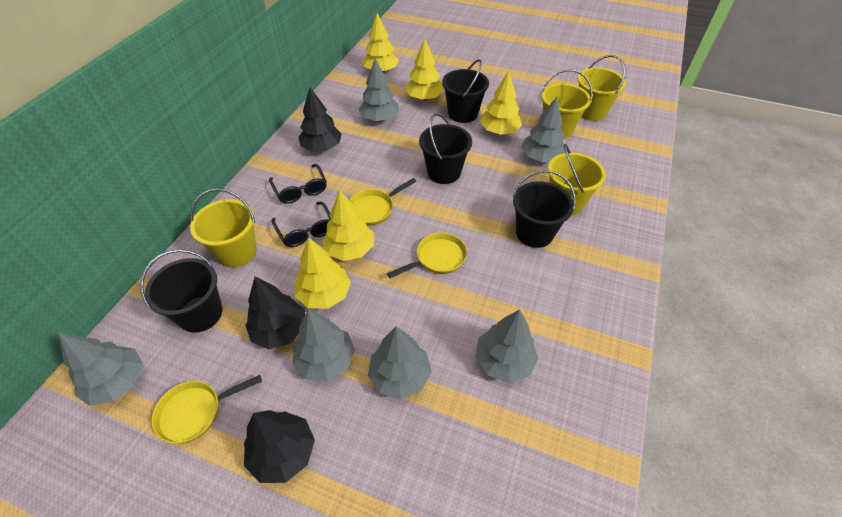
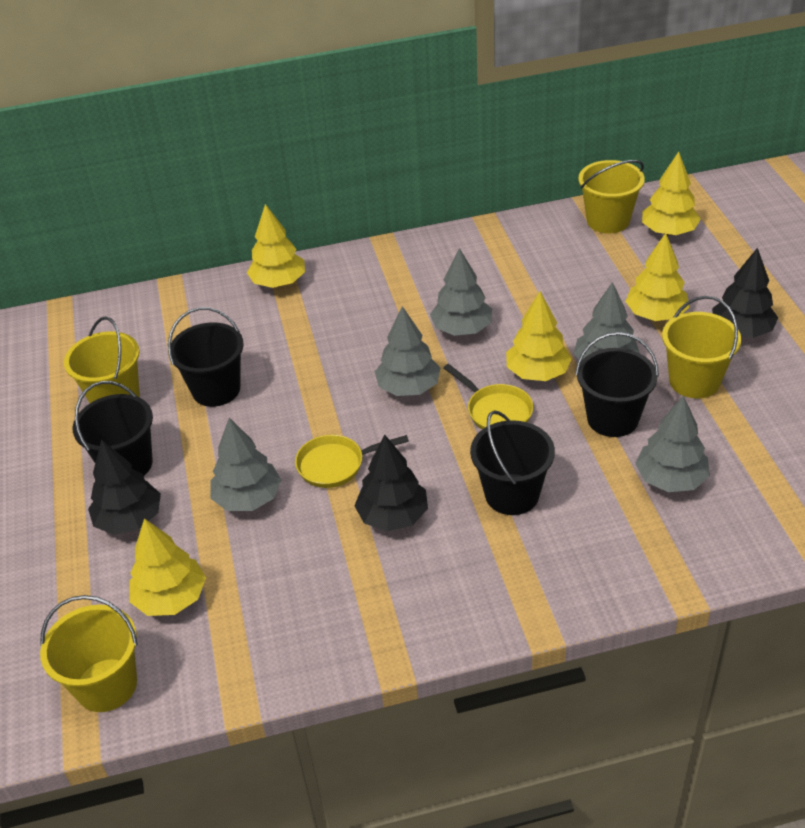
black glasses: [269,164,327,204] [272,202,331,247] = 2 -> none = 0
grey tree: [59,333,143,406] [292,309,355,381] [358,59,399,121] [368,326,432,400] [476,310,538,383] [521,97,565,162] = 6 -> [211,418,281,511] [375,306,440,396] [430,248,492,336] [574,282,640,360] [635,396,710,492] = 5
yellow pan: [152,375,262,443] [349,178,417,226] [387,232,467,278] = 3 -> [295,435,409,488] [444,364,533,429] = 2

